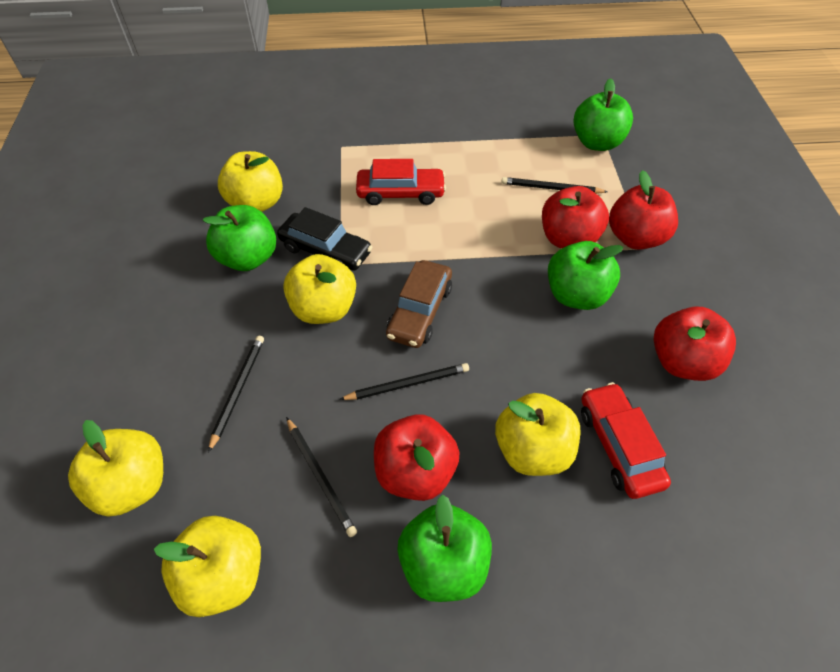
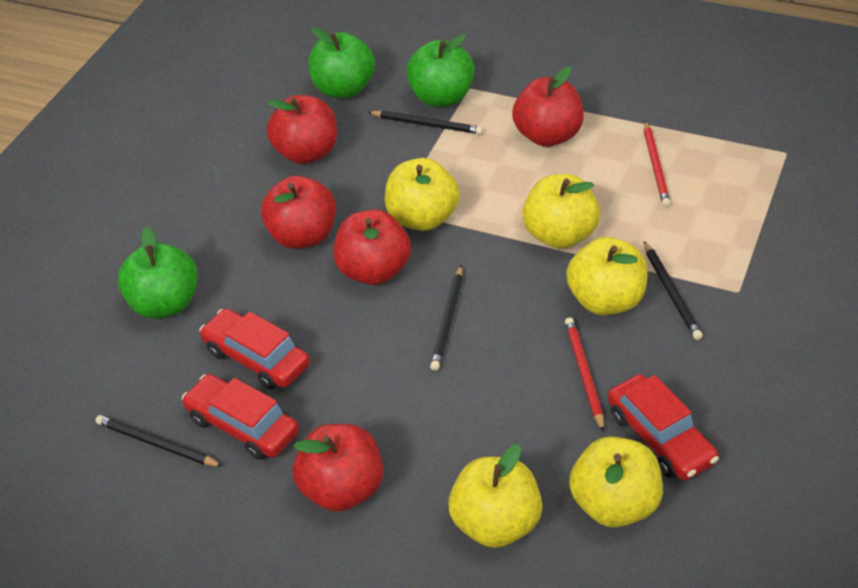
black car: [277,207,372,271] = 1 -> none = 0
brown car: [386,260,452,348] = 1 -> none = 0
green apple: [203,205,276,271] [397,495,492,602] [548,241,623,310] [573,78,633,151] = 4 -> [118,226,198,319] [308,27,375,98] [406,34,475,107] = 3
red apple: [374,414,460,501] [542,186,609,249] [609,170,678,250] [653,307,736,381] = 4 -> [261,176,336,249] [267,95,337,164] [293,424,383,512] [333,209,411,285] [512,66,584,147] = 5
red car: [356,159,446,205] [581,382,671,499] = 2 -> [182,374,299,460] [199,308,310,390] [608,374,719,480] = 3
red pencil: none = 0 -> [565,317,604,432] [644,121,671,207] = 2

